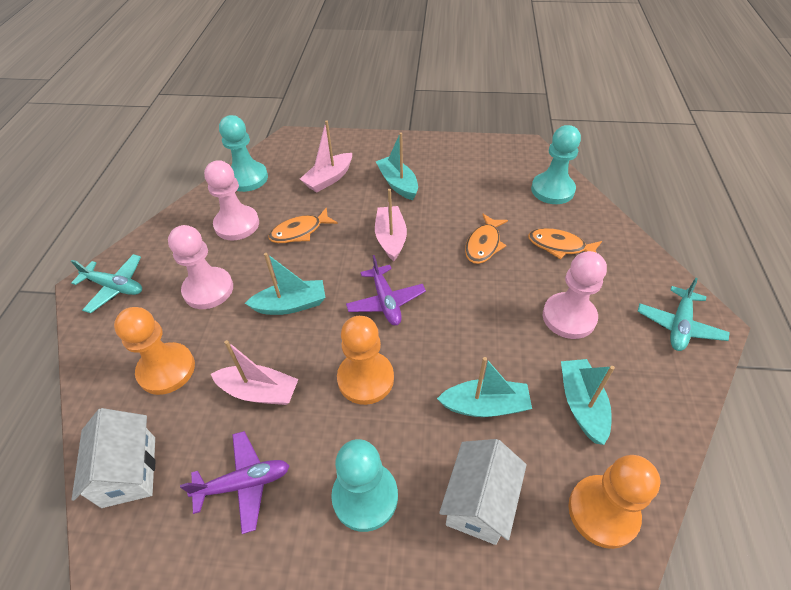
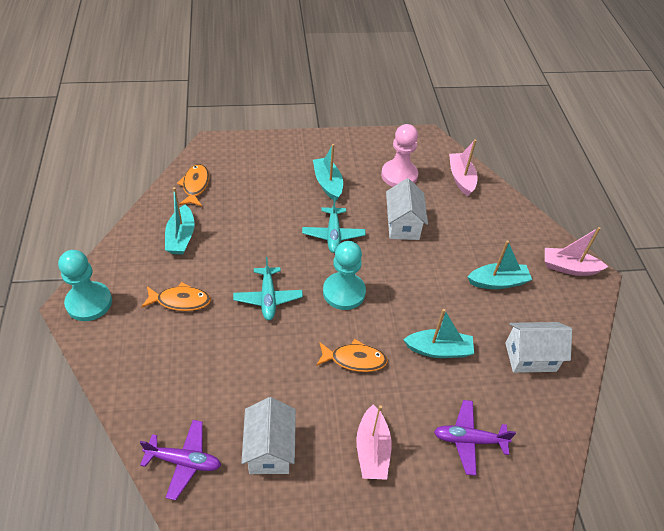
orange pawn: [114,307,195,395] [337,316,394,405] [568,455,660,549] = 3 -> none = 0
pink pawn: [168,225,233,309] [204,160,259,240] [543,251,607,339] = 3 -> [381,124,418,187] = 1
turquoise pawn: [219,115,268,192] [331,439,398,532] [531,125,581,204] = 3 -> [58,250,112,321] [323,241,366,310] = 2
white house: [72,408,156,508] [439,439,527,545] = 2 -> [241,397,296,474] [386,178,428,240] [505,322,572,373] = 3

